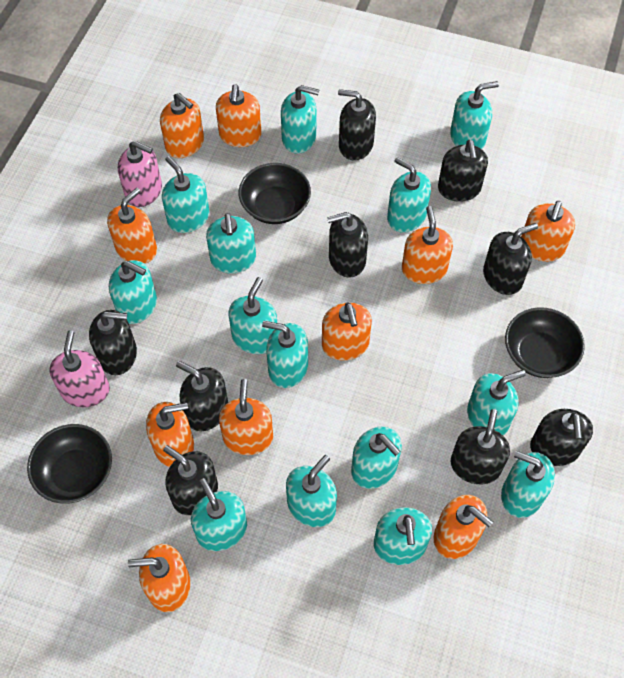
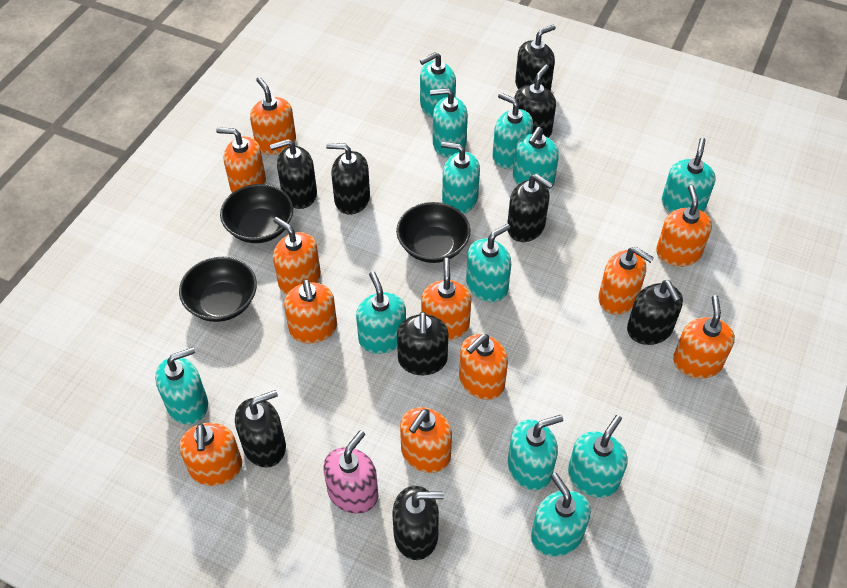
orange soap dispenser: [107,188,157,264] [128,544,190,612] [146,402,194,467] [160,93,204,158] [216,84,262,147] [219,379,273,455] [322,303,372,361] [402,206,453,284] [434,495,493,559] [521,201,575,262] = 10 -> [179,423,242,486] [216,127,266,193] [250,77,296,155] [273,217,321,294] [284,279,337,344] [400,407,452,473] [421,258,471,340] [459,334,508,400] [598,247,654,315] [656,185,712,267] [673,295,735,379] = 11
pink soap dispenser: [50,330,110,407] [118,141,162,207] = 2 -> [323,430,378,514] = 1
turquoise soap dispenser: [109,260,157,324] [162,156,210,233] [191,478,247,551] [206,213,256,274] [228,277,277,354] [262,321,308,388] [281,85,319,154] [286,455,337,527] [351,426,402,489] [374,507,432,565] [387,157,431,233] [450,81,499,149] [467,370,526,435] [501,451,555,518] = 14 -> [155,347,208,425] [356,271,406,354] [420,52,456,118] [430,88,468,158] [441,142,480,214] [466,224,511,302] [493,93,533,169] [508,415,563,490] [513,127,559,190] [531,473,591,557] [568,415,628,498] [662,138,715,213] = 12

